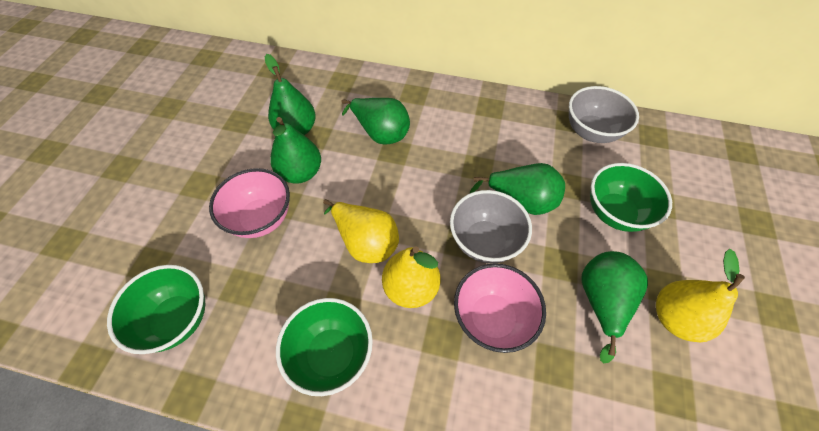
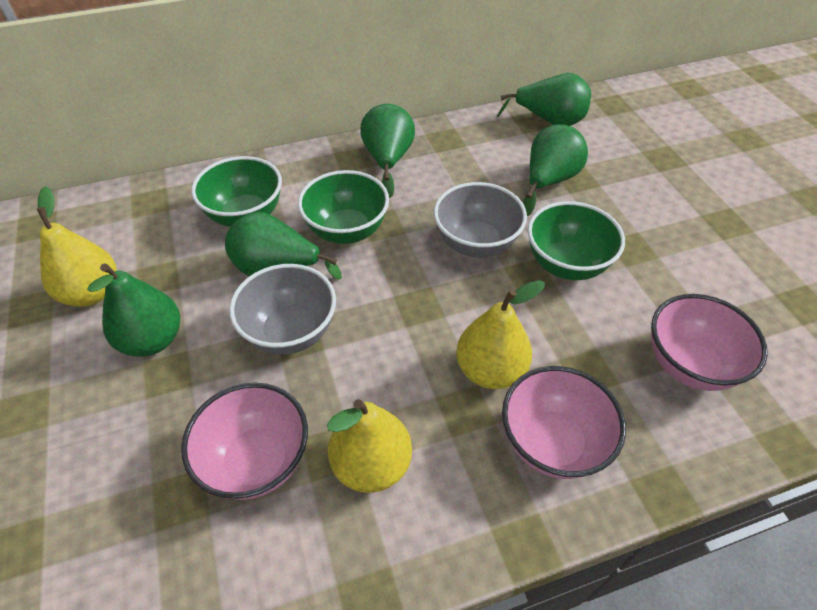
pink bowl: [209,168,290,238] [454,263,546,353] = 2 -> [181,383,308,500] [502,366,626,479] [651,294,768,391] = 3

